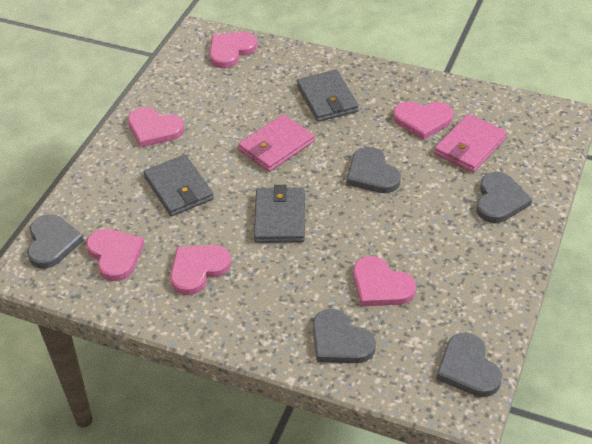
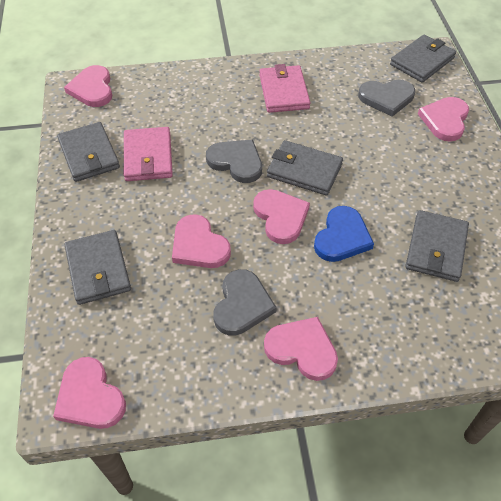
blue heart: none = 0 -> [314,206,374,262] = 1
grey heart: [27,214,84,269] [313,309,376,363] [346,147,401,193] [436,333,502,397] [476,172,532,223] = 5 -> [206,139,262,183] [213,269,277,336] [358,79,415,117] = 3
grey wallet: [143,155,214,216] [254,185,305,243] [297,70,359,122] = 3 -> [57,122,120,182] [64,230,131,305] [267,140,343,196] [390,35,456,83] [406,210,469,282] = 5

